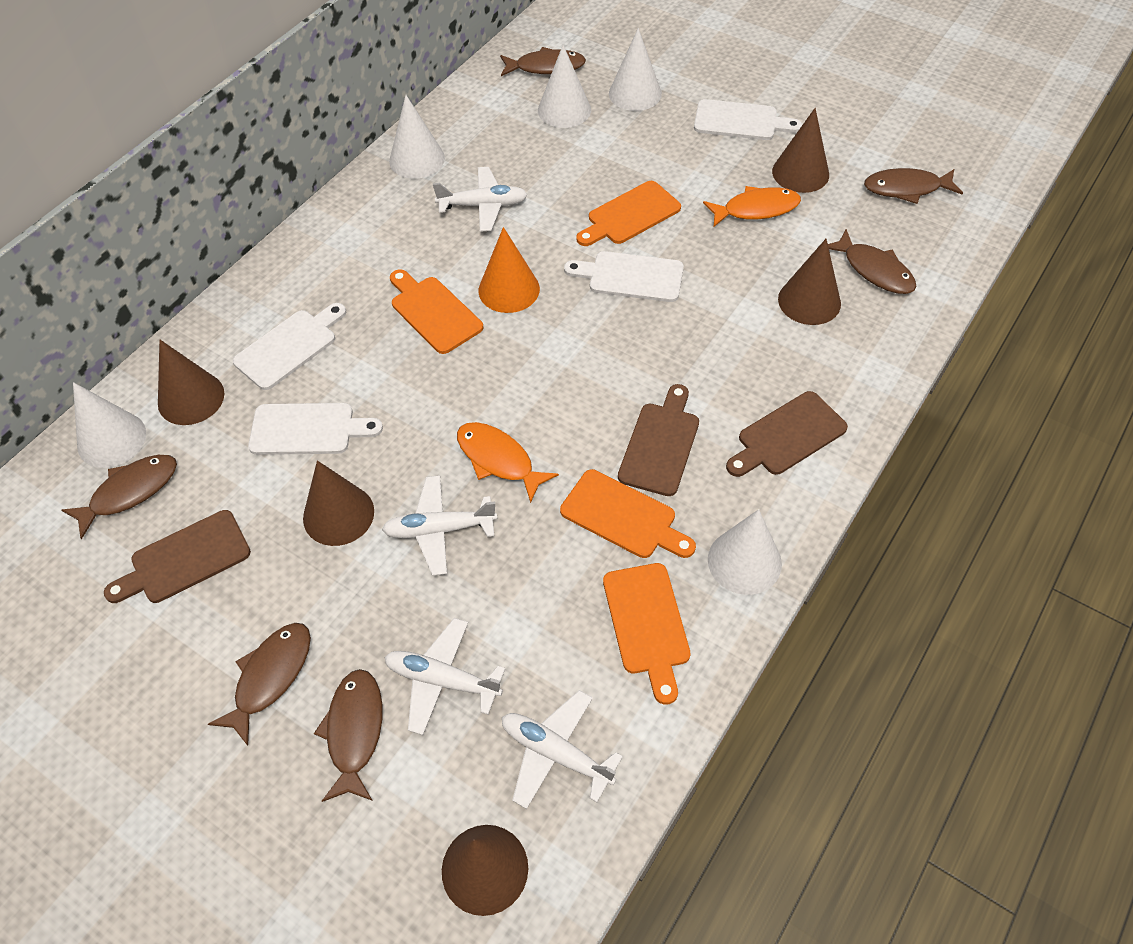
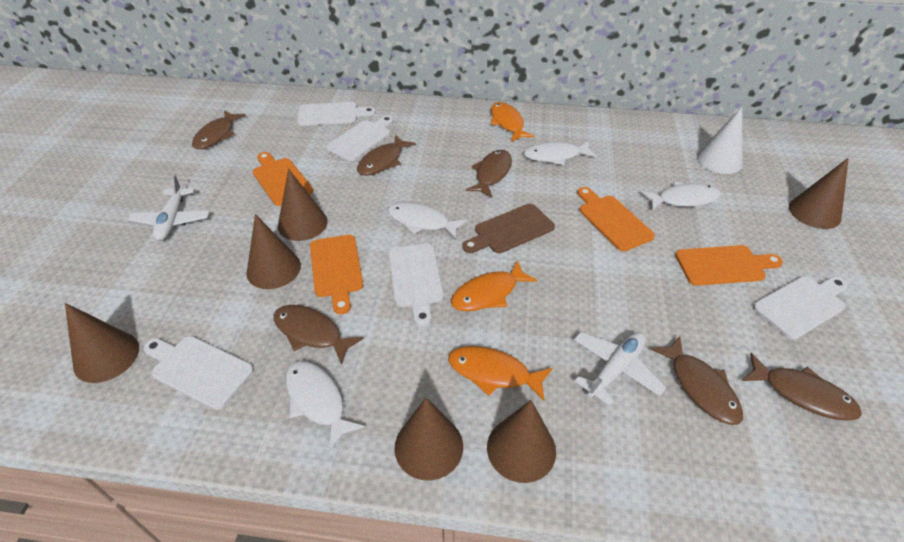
brown cone: [158,340,224,425] [303,461,374,546] [442,825,528,916] [772,108,829,193] [778,239,841,325] = 5 -> [65,303,139,383] [247,214,301,289] [278,169,328,241] [395,397,463,480] [487,400,556,483] [789,158,849,229] = 6
brown cutting board: [104,510,251,603] [618,384,699,496] [726,391,848,477] = 3 -> [462,204,555,253] = 1
orange cone: [479,227,540,313] = 1 -> none = 0
orange fish: [457,422,559,503] [703,186,801,227] = 2 -> [448,346,552,400] [451,260,537,311] [491,102,534,142] = 3
white cone: [73,382,146,468] [389,95,445,179] [538,45,591,128] [609,28,662,111] [708,509,782,595] = 5 -> [697,107,743,174] = 1
white cutting board: [233,303,346,390] [248,403,383,455] [564,251,684,302] [694,99,802,140] = 4 -> [143,336,254,410] [297,102,376,126] [326,116,394,161] [389,244,444,326] [753,276,847,340] = 5
white fish: none = 0 -> [285,361,365,452] [387,202,468,239] [524,141,597,165] [641,182,721,210] = 4
white plane: [382,475,497,576] [384,618,505,735] [433,167,528,232] [502,690,623,809] = 4 -> [128,175,210,241] [574,332,666,406] = 2

